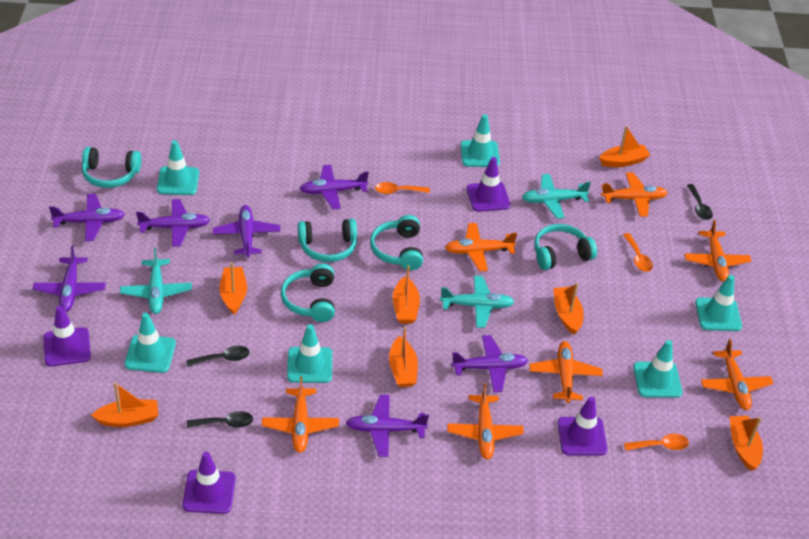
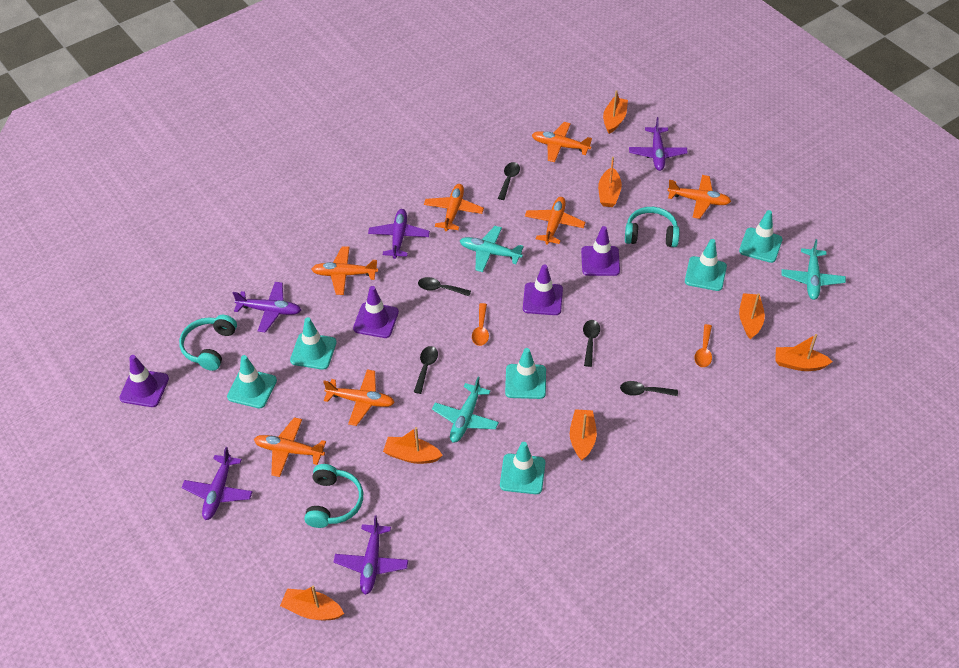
black spoon: [186,346,249,367] [187,411,253,428] [687,184,713,220] = 3 -> [414,346,438,394] [418,277,471,296] [498,162,520,200] [583,320,600,367] [620,381,678,396] = 5
orange spoon: [375,182,430,194] [623,233,653,272] [624,434,689,451] = 3 -> [472,303,489,346] [694,324,712,367] = 2
purple plane: [33,245,106,312] [49,194,125,241] [136,199,210,247] [213,205,281,257] [299,165,369,209] [346,394,429,457] [451,335,528,392] = 7 -> [181,447,253,520] [233,282,301,333] [334,515,408,595] [368,209,430,259] [629,117,688,171] = 5
turquoise headphones: [82,147,141,188] [281,263,335,322] [298,219,357,262] [370,215,423,270] [534,224,597,270] = 5 -> [179,315,237,371] [304,464,363,528] [625,207,680,247] = 3

